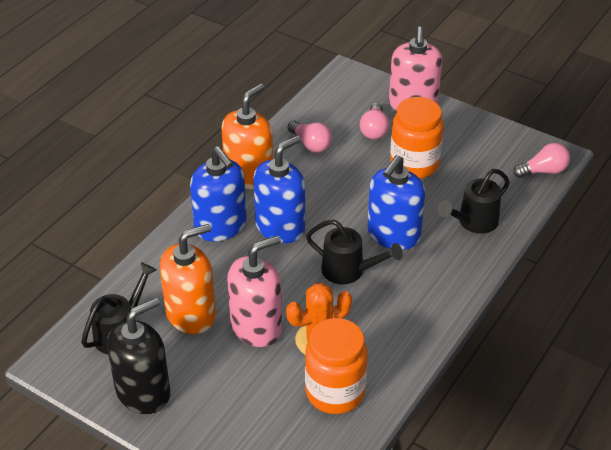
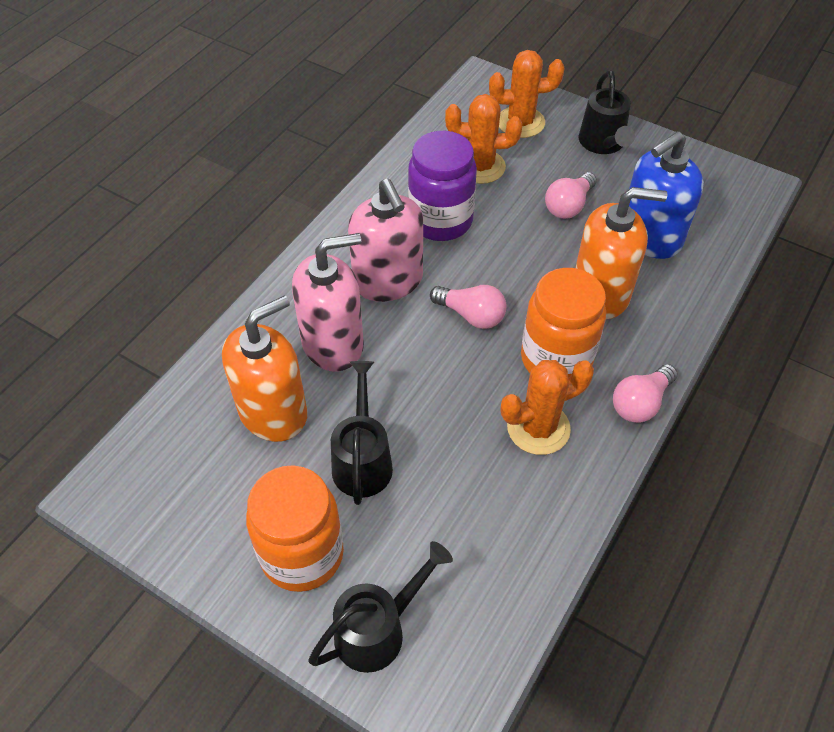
black soap dispenser: [107,298,170,414] = 1 -> none = 0
blue soap dispenser: [190,146,246,241] [253,135,305,243] [367,155,425,250] = 3 -> [629,131,704,259] = 1
orange cactus: [286,283,352,354] = 1 -> [445,94,522,184] [489,50,565,138] [501,360,594,455] = 3
purple jar: none = 0 -> [408,131,477,241] = 1

